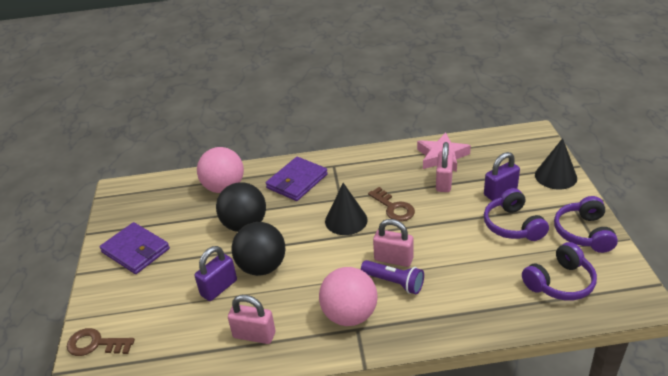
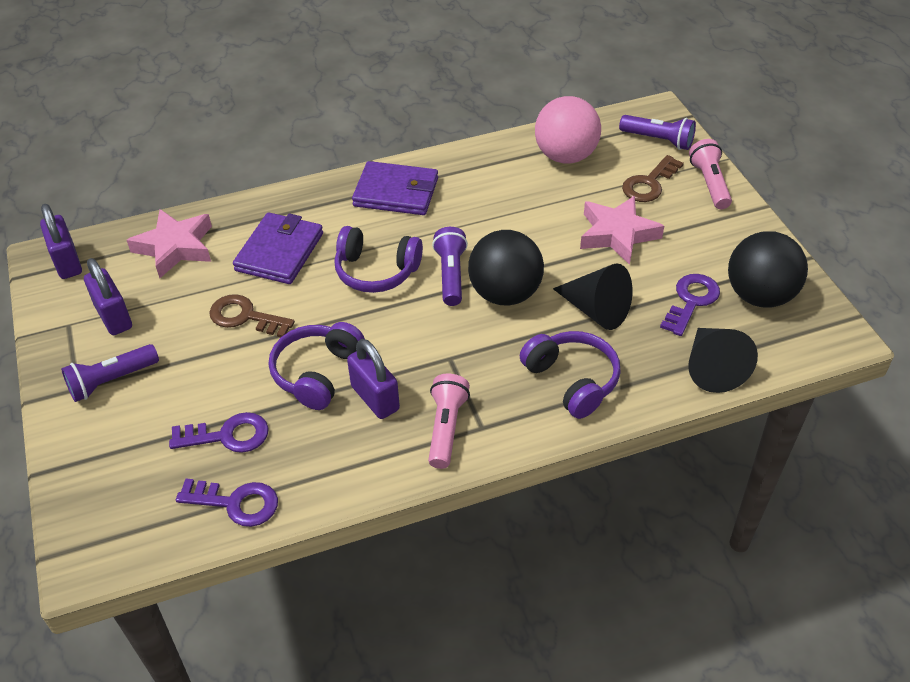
pink ball: [197,147,244,193] [319,267,377,326] = 2 -> [535,96,601,163] = 1
pink flashlight: none = 0 -> [428,374,470,469] [689,139,732,209] = 2
pink padlock: [228,295,275,344] [373,219,414,267] [436,142,453,192] = 3 -> none = 0
pink star: [417,133,471,172] = 1 -> [127,209,212,278] [580,196,664,265] = 2
purple flashlight: [361,260,424,294] = 1 -> [61,344,159,402] [432,227,468,306] [619,115,696,150] = 3
purple key: none = 0 -> [169,412,269,453] [176,479,278,527] [660,274,720,336] = 3
purple padlock: [194,246,237,301] [484,152,520,201] = 2 -> [40,204,82,279] [84,258,132,335] [347,339,400,419] = 3

